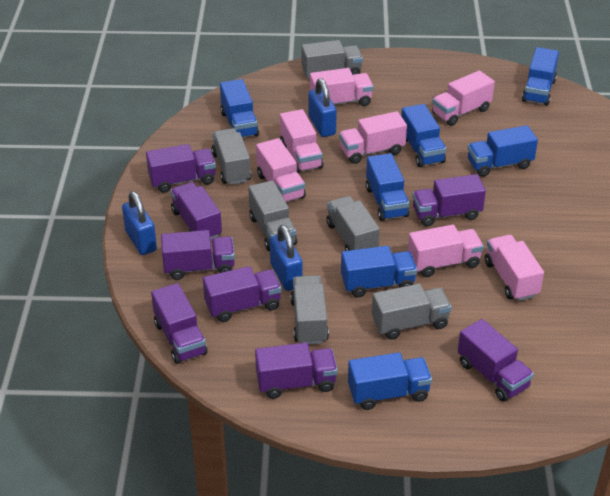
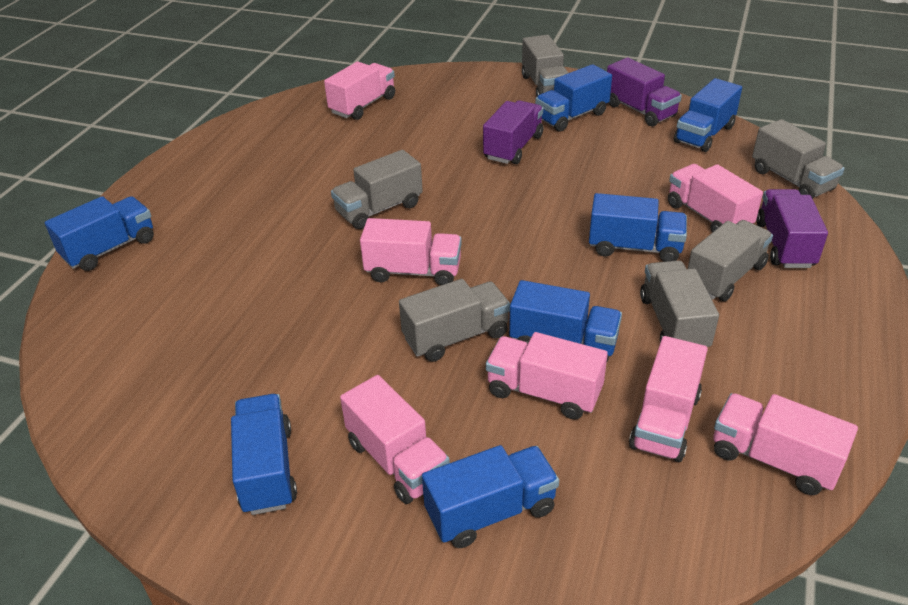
blue padlock: [122,191,157,255] [270,225,303,291] [309,78,337,137] = 3 -> none = 0
purple truck: [146,144,216,193] [151,283,208,364] [161,230,235,280] [171,182,222,240] [203,266,281,322] [255,343,338,399] [413,174,486,226] [458,319,534,402] = 8 -> [483,100,543,164] [607,57,682,127] [756,189,828,268] = 3

